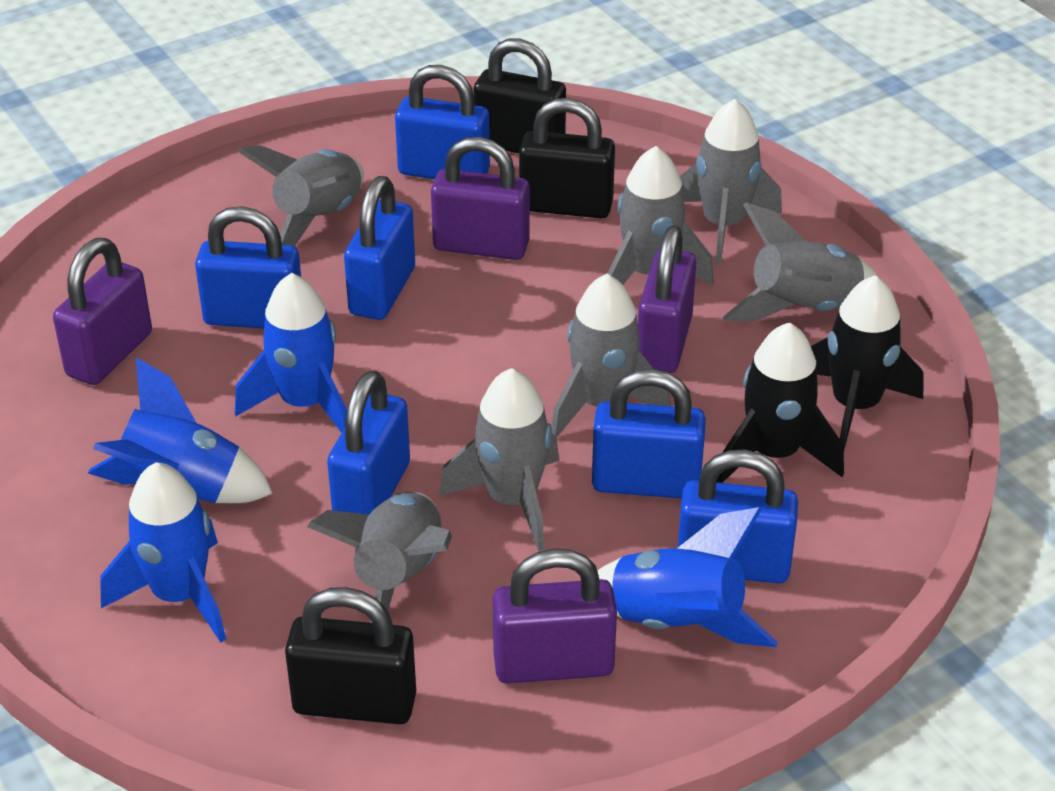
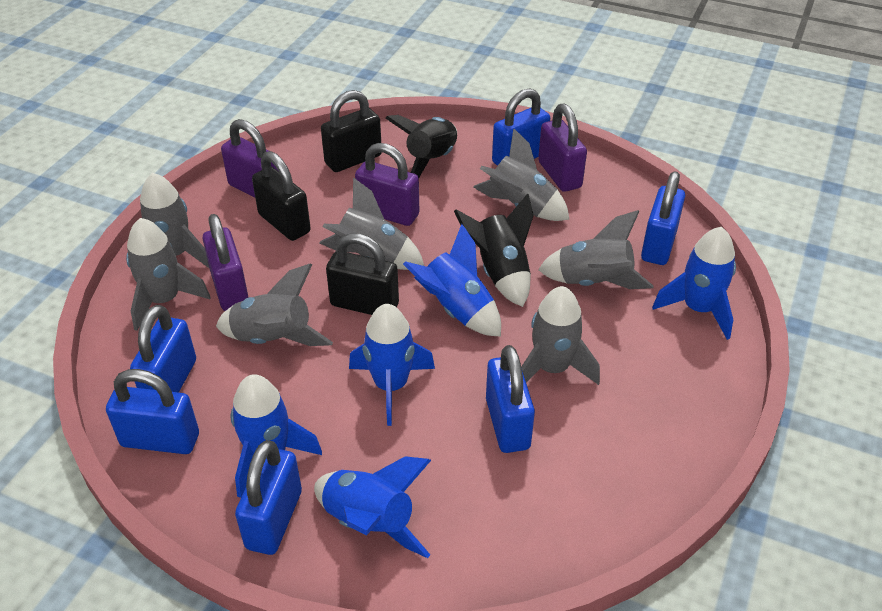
blue rocket: [88,357,273,503] [100,462,226,643] [235,273,347,433] [598,507,778,647] = 4 -> [231,374,322,498] [314,456,431,558] [349,304,435,426] [403,224,501,337] [652,227,736,340] = 5

